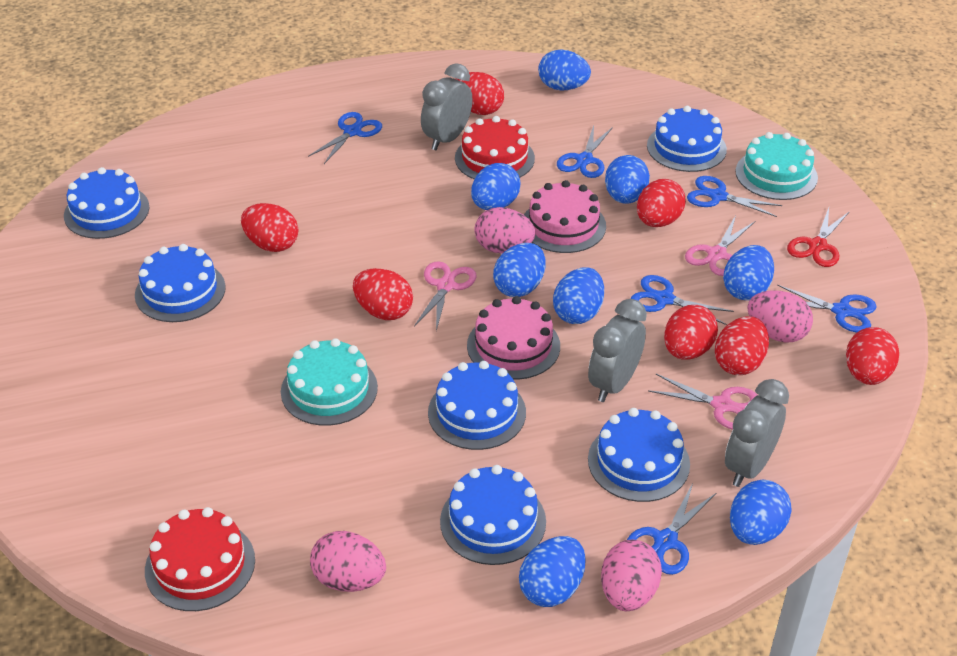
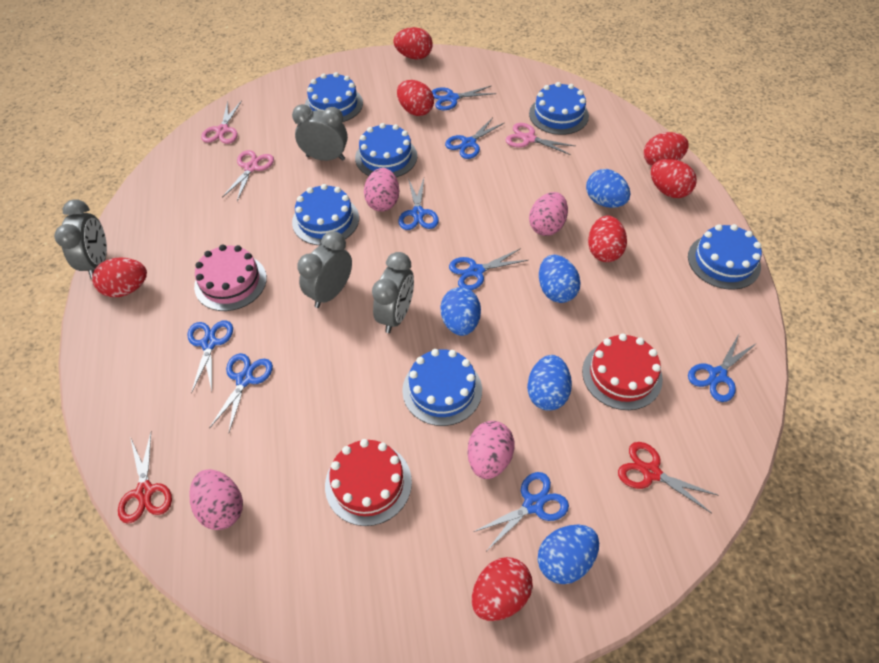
blue egg: [471,163,521,210] [493,243,545,297] [519,536,586,607] [538,50,591,91] [553,267,604,324] [605,155,650,204] [723,245,774,300] [730,480,792,545] = 8 -> [441,287,481,336] [527,355,572,411] [538,525,599,584] [539,255,581,303] [586,169,630,208] = 5
blue scissors: [308,112,382,164] [557,125,613,178] [627,483,716,575] [630,275,734,325] [687,176,782,217] [777,285,877,333] = 6 -> [187,320,233,393] [209,353,273,432] [398,178,439,230] [432,86,496,110] [445,117,504,159] [449,248,528,290] [473,472,569,550] [688,334,757,402] = 8
grey clock: [421,63,473,150] [588,299,647,402] [725,379,789,487] = 3 -> [54,199,107,279] [292,104,348,161] [297,231,352,308] [372,252,414,333] = 4
pink cake: [467,296,560,380] [524,180,606,253] = 2 -> [194,245,267,311] = 1
red scissors: [787,208,850,267] = 1 -> [118,432,172,523] [618,442,719,513] = 2
turquoise cake: [281,338,378,426] [735,132,818,200] = 2 -> none = 0

